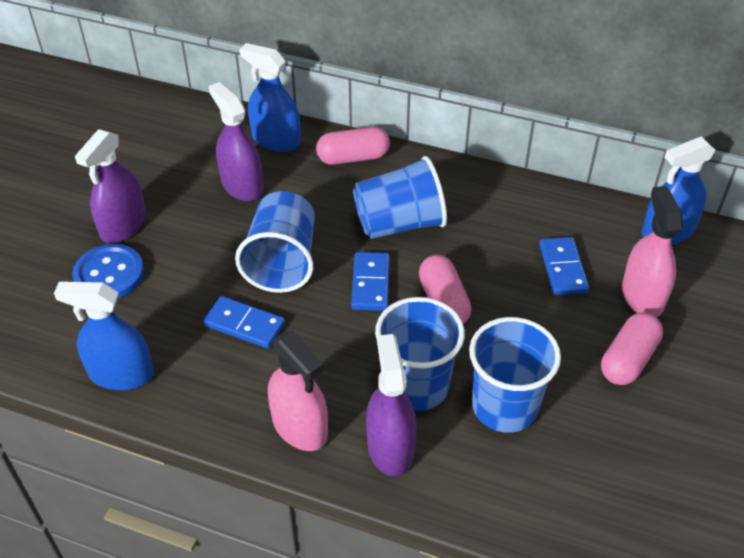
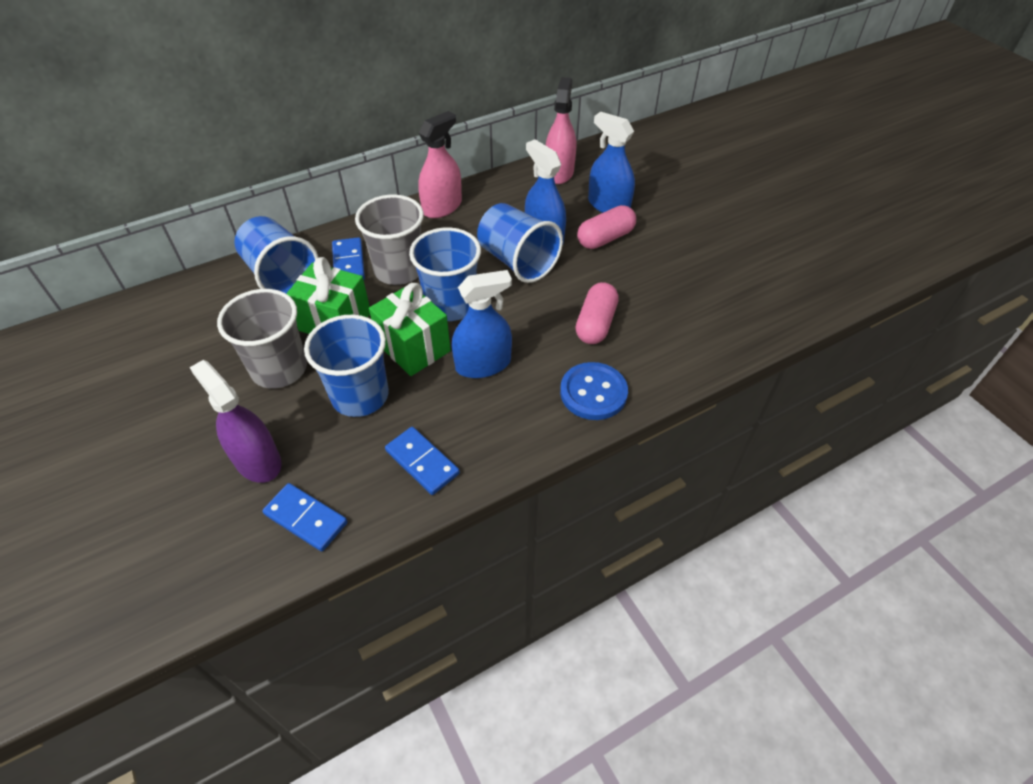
green gift: none = 0 -> [286,257,370,334] [369,283,451,376] = 2
grey cup: none = 0 -> [217,289,307,388] [355,195,424,285] = 2
pink capsule: [316,127,390,165] [419,255,471,324] [601,312,663,385] = 3 -> [576,282,619,344] [577,205,636,249] = 2
purple spray bottle: [75,129,146,243] [209,82,263,201] [366,334,417,476] = 3 -> [189,360,281,483] = 1

